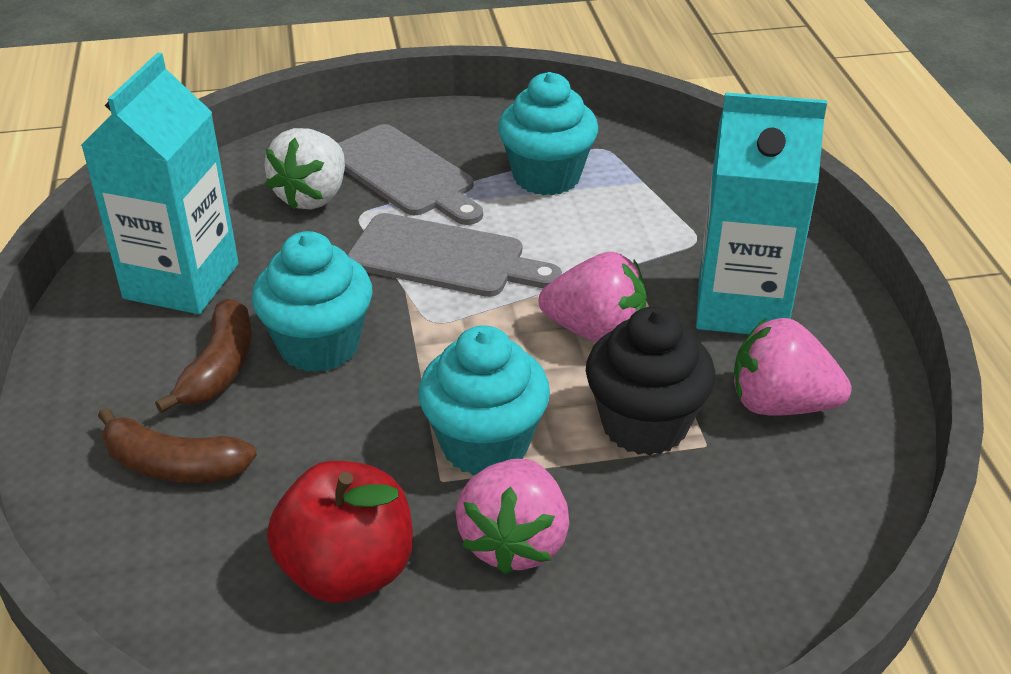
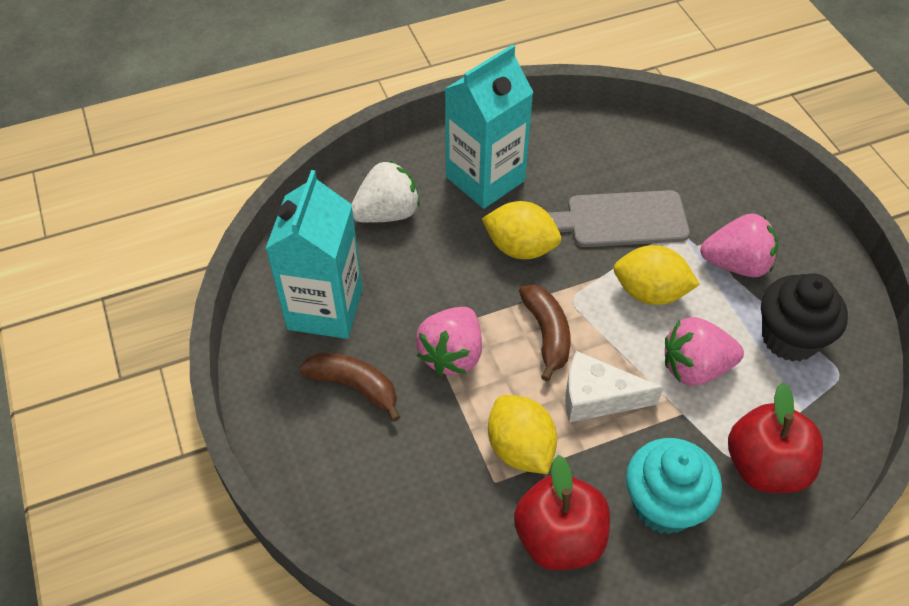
grey cutting board: [338,124,483,225] [347,213,562,297] = 2 -> [547,190,690,247] = 1
red apple: [267,461,413,603] = 1 -> [514,455,610,570] [728,383,823,493] = 2
turquoise cupcake: [252,231,373,372] [418,325,550,475] [498,72,598,195] = 3 -> [626,438,722,534] = 1
white cheese: none = 0 -> [565,351,663,423] = 1
yellow lemon: none = 0 -> [482,201,561,259] [488,395,557,474] [614,245,700,305] = 3

